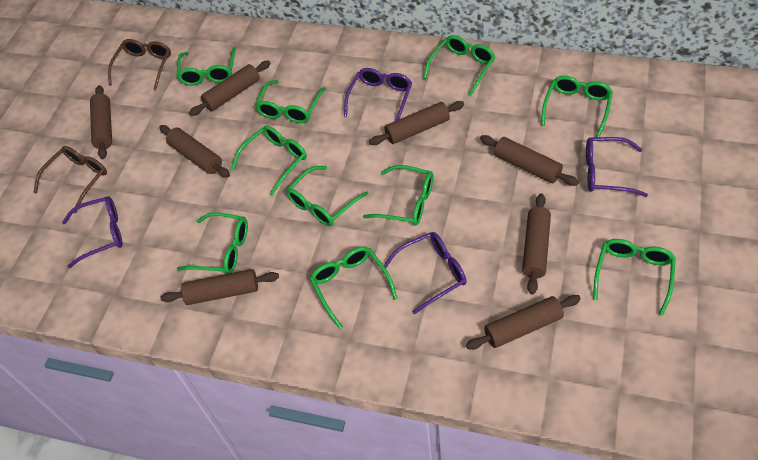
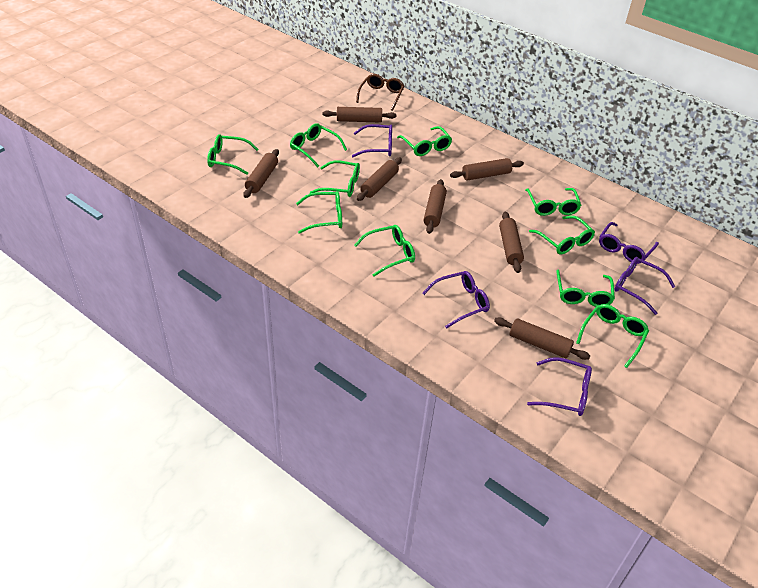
brown glasses: [33,146,107,213] [108,39,171,90] = 2 -> [356,74,404,111] = 1
brown rolling pin: [90,85,112,159] [159,125,230,177] [160,269,279,305] [189,60,271,116] [369,101,464,145] [466,295,581,350] [480,135,579,186] [522,194,551,294] = 8 -> [243,149,279,198] [322,107,396,123] [357,158,402,201] [423,179,447,234] [450,158,524,181] [494,318,590,360] [499,212,524,273] = 7
purple glasses: [62,196,123,268] [344,68,412,121] [384,232,467,315] [586,137,648,197] = 4 -> [352,124,392,157] [422,271,490,329] [527,357,592,416] [599,222,659,264] [615,257,675,315] = 5

